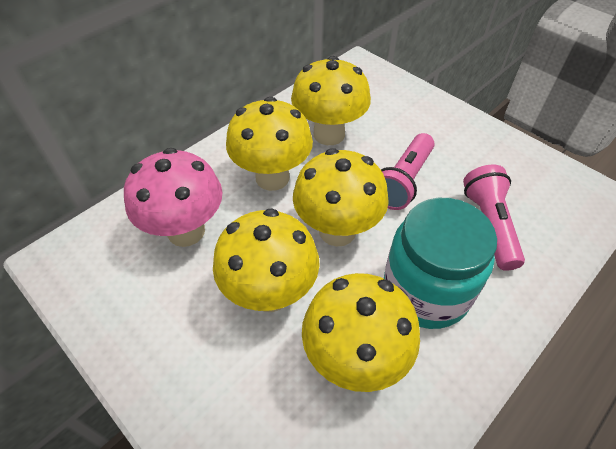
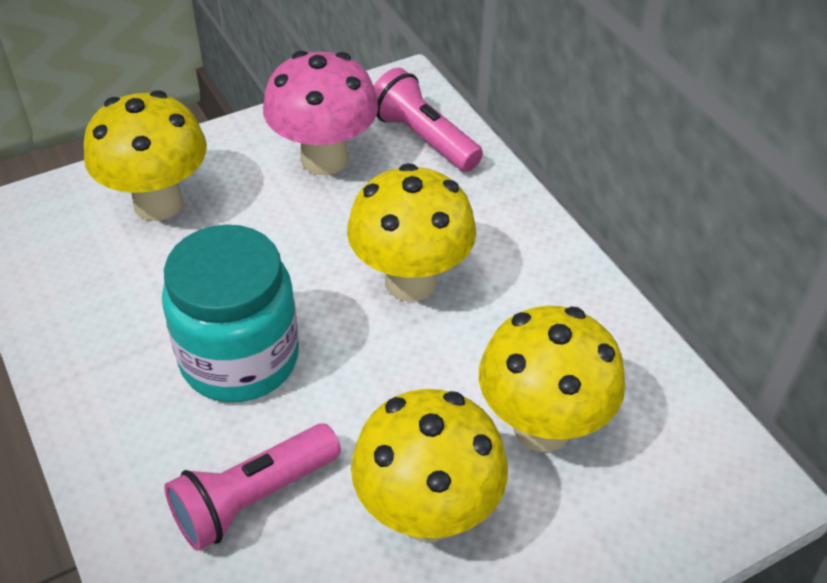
yellow mushroom: [213,208,320,312] [226,97,313,191] [291,56,371,145] [293,148,389,247] [302,273,420,392] = 5 -> [84,90,207,221] [347,163,476,301] [351,389,508,542] [479,306,625,452] = 4

